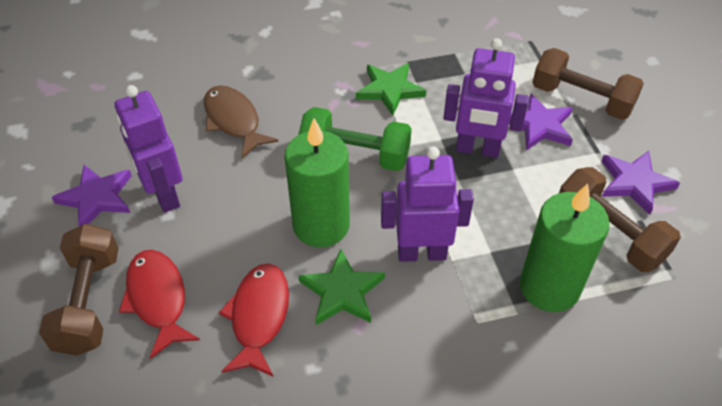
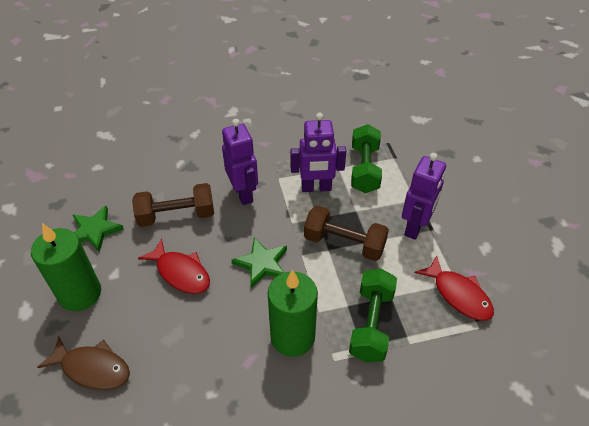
brown dumbbell: [39,224,119,356] [532,48,644,120] [559,167,681,272] = 3 -> [132,183,214,227] [304,206,389,261] = 2
green dumbbell: [298,107,412,171] = 1 -> [349,269,397,362] [351,124,382,193] = 2
purple star: [51,165,132,226] [509,94,573,151] [601,151,680,215] = 3 -> none = 0

